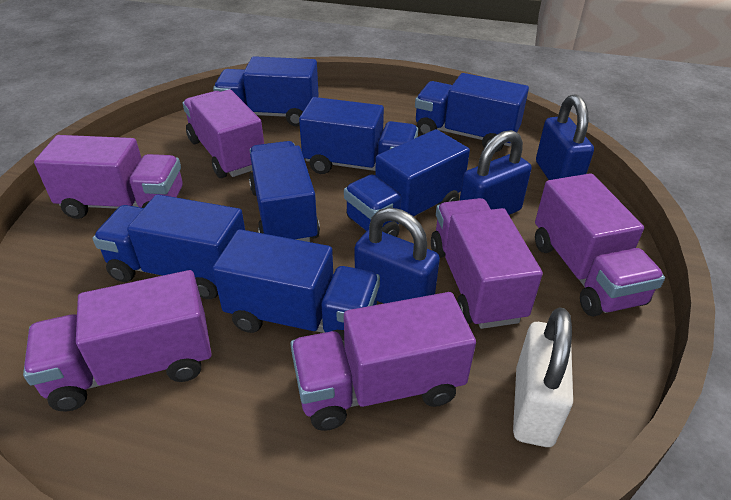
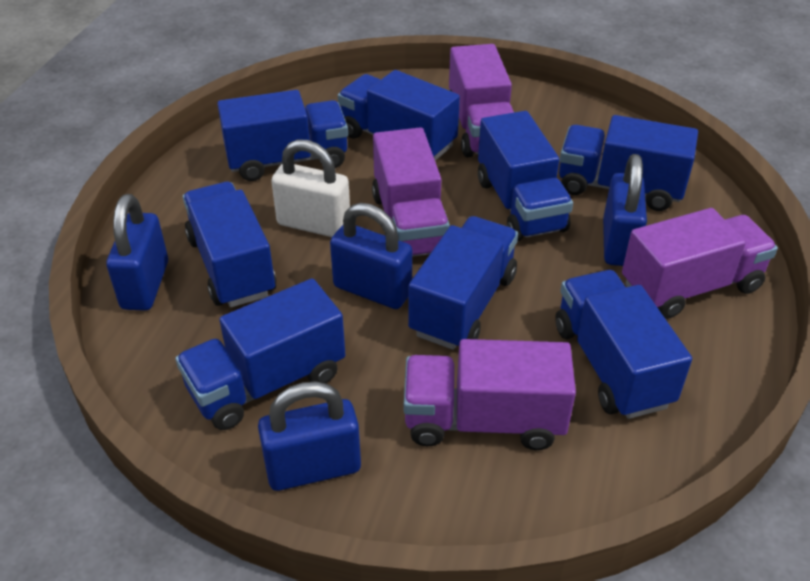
blue padlock: [355,207,440,304] [460,130,532,215] [536,95,594,180] = 3 -> [106,194,168,311] [258,381,361,491] [330,203,412,309] [603,154,647,266] = 4
blue truck: [93,195,245,299] [212,229,380,348] [213,56,319,127] [249,141,320,242] [299,97,418,174] [344,129,470,237] [415,73,529,152] = 7 -> [175,278,345,430] [183,182,276,307] [217,90,348,181] [338,70,460,161] [408,216,518,350] [478,111,573,241] [555,270,692,419] [559,115,698,211] = 8
purple truck: [23,270,212,412] [34,135,183,219] [183,90,264,178] [290,292,476,431] [431,198,543,329] [535,173,665,317] = 6 -> [372,127,450,257] [404,339,576,450] [449,44,514,157] [622,208,778,319] = 4

